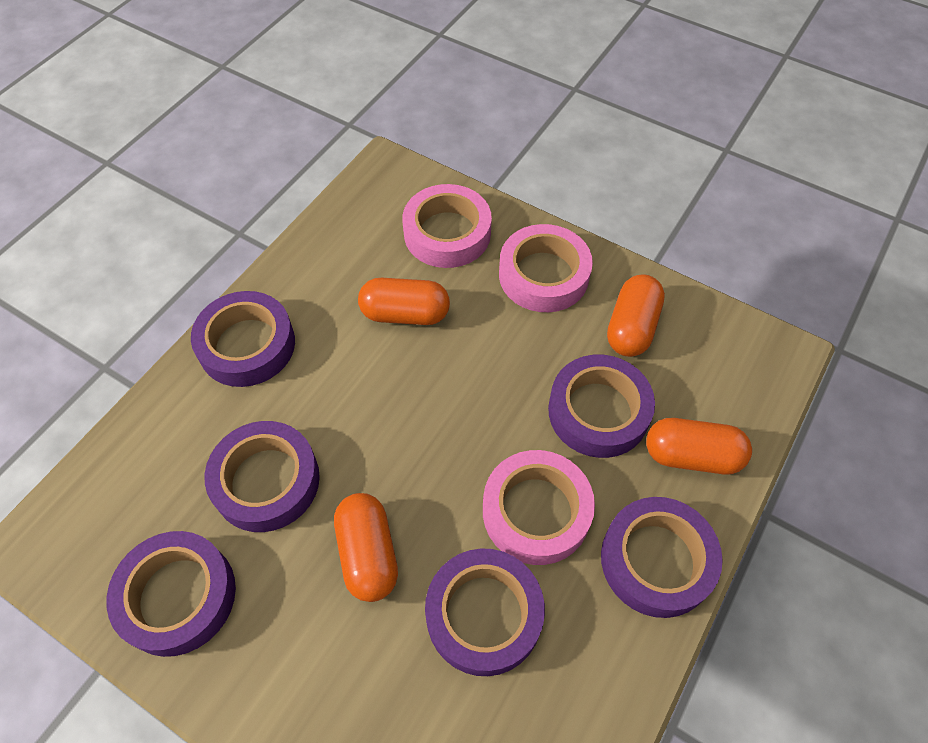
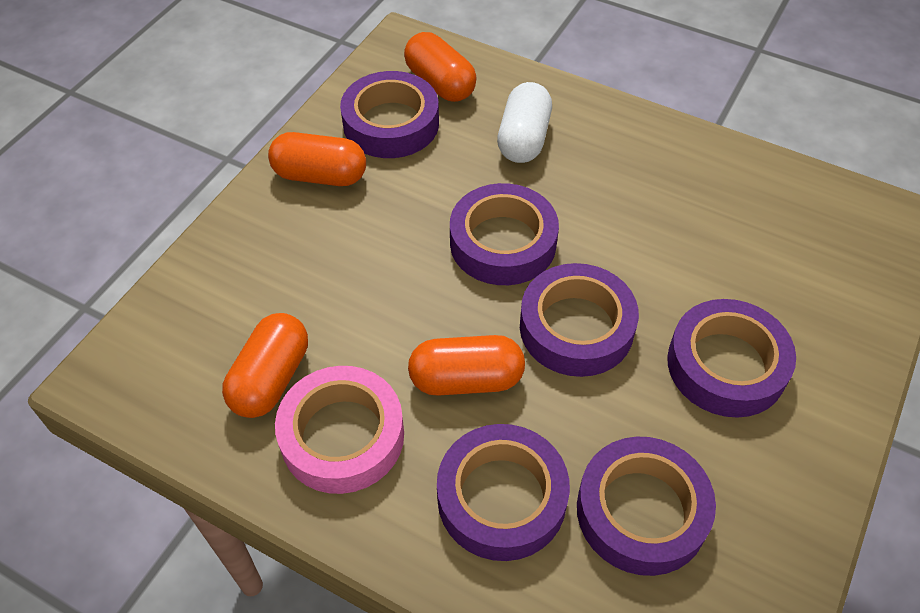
pink tape: [402,184,492,268] [483,450,595,565] [499,224,593,312] = 3 -> [275,366,404,494] = 1
white capsule: none = 0 -> [497,82,552,163] = 1

